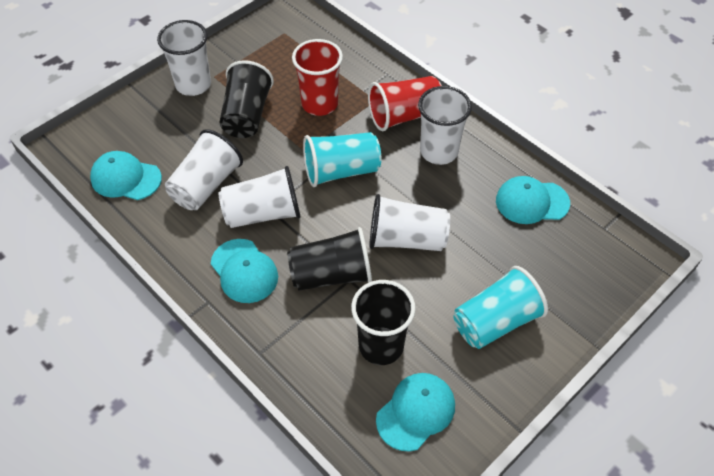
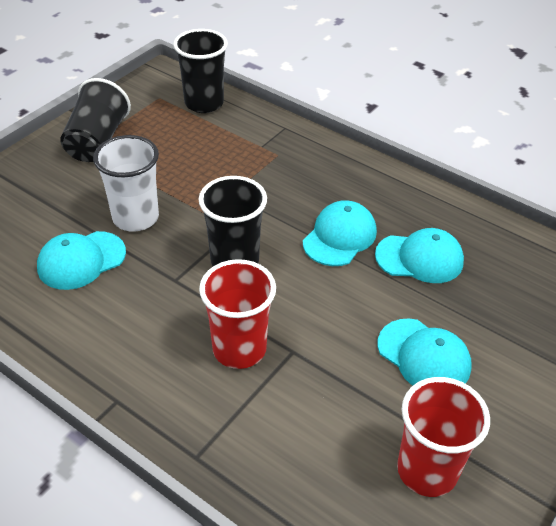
turquoise cup: [303,132,381,187] [454,266,548,349] = 2 -> none = 0
white cup: [157,20,211,96] [165,129,243,210] [219,166,300,228] [369,194,450,251] [418,86,472,165] = 5 -> [93,135,159,232] = 1

